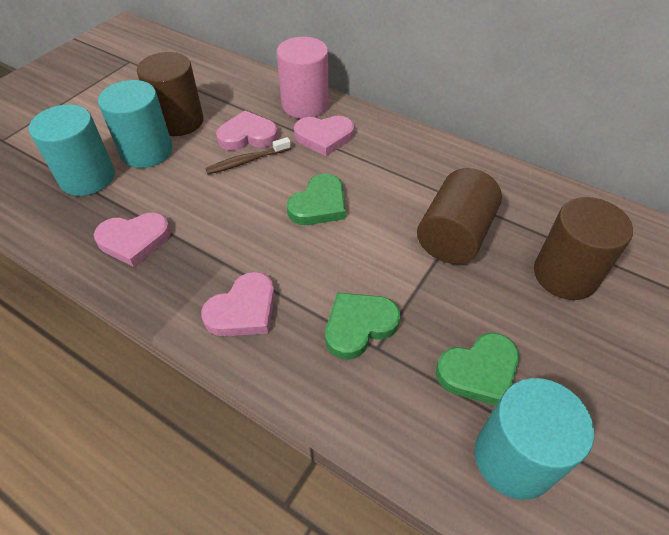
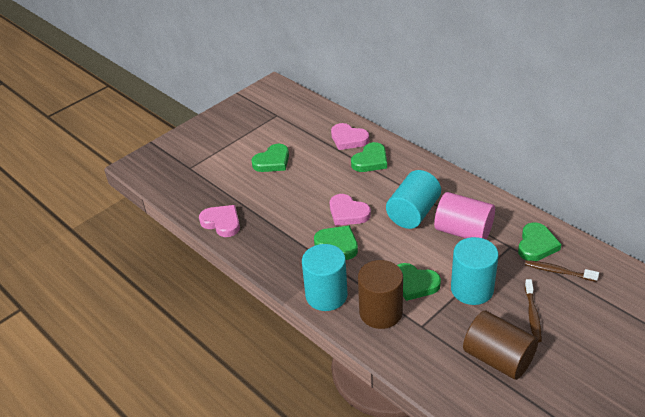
brown cylinder: [137,52,204,136] [417,168,502,264] [534,197,633,300] = 3 -> [358,260,403,329] [463,311,538,380] = 2
brown toothbrush: [205,137,291,174] = 1 -> [525,260,599,282] [525,279,542,342] = 2
green heart: [287,174,346,225] [325,292,400,359] [436,333,519,406] = 3 -> [251,144,289,172] [314,226,358,260] [351,142,387,172] [397,263,441,301] [518,222,562,261] = 5
pink heart: [94,213,171,267] [201,272,275,336] [216,110,278,151] [294,116,354,156] = 4 -> [199,205,240,237] [330,194,371,226] [331,123,369,150] = 3

